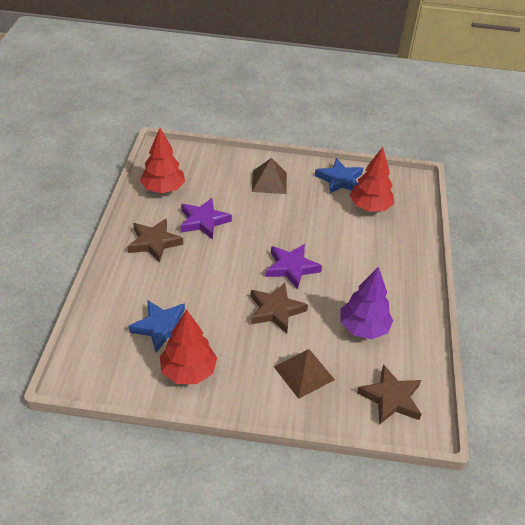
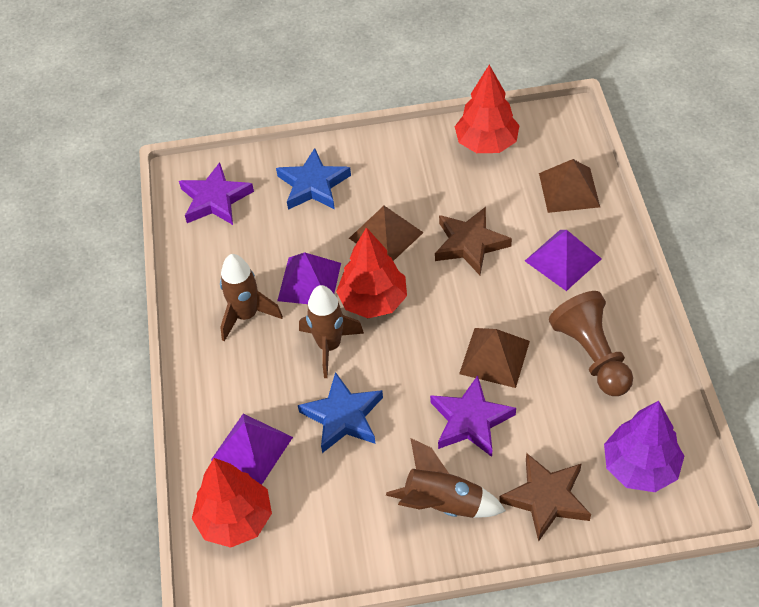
brown pawn: none = 0 -> [549,291,633,396] = 1
brown pyramid: [252,158,287,194] [274,349,335,399] = 2 -> [349,206,424,261] [459,328,530,388] [539,159,600,213] = 3
brown rocket: none = 0 -> [220,254,283,342] [299,285,364,378] [386,438,506,518] = 3
brown star: [128,218,183,263] [251,283,308,334] [357,364,421,425] = 3 -> [435,207,512,275] [499,453,591,542] = 2
purple pyramid: none = 0 -> [211,414,293,485] [277,252,341,304] [525,230,602,291] = 3

